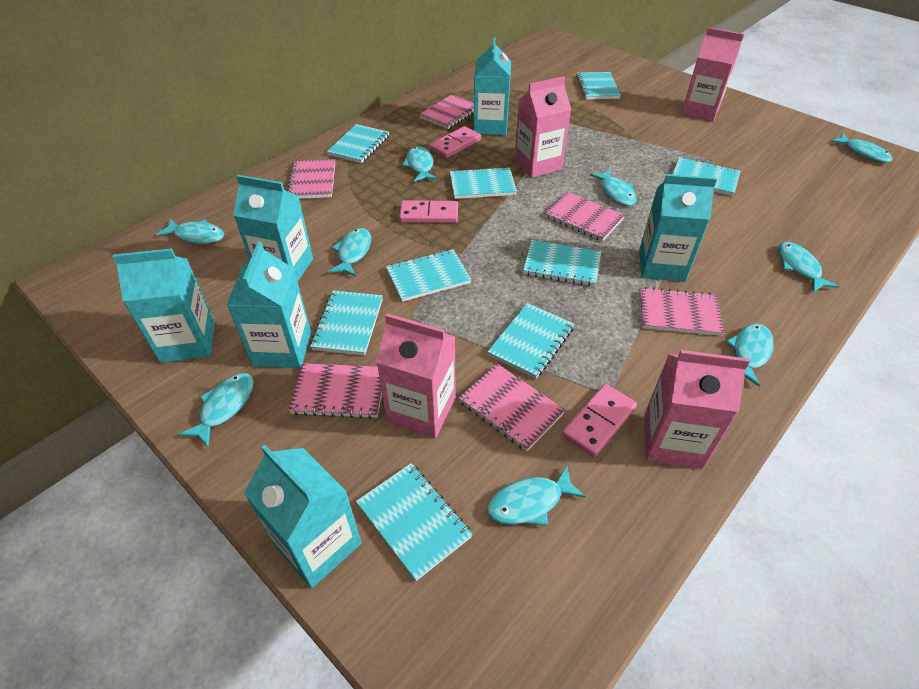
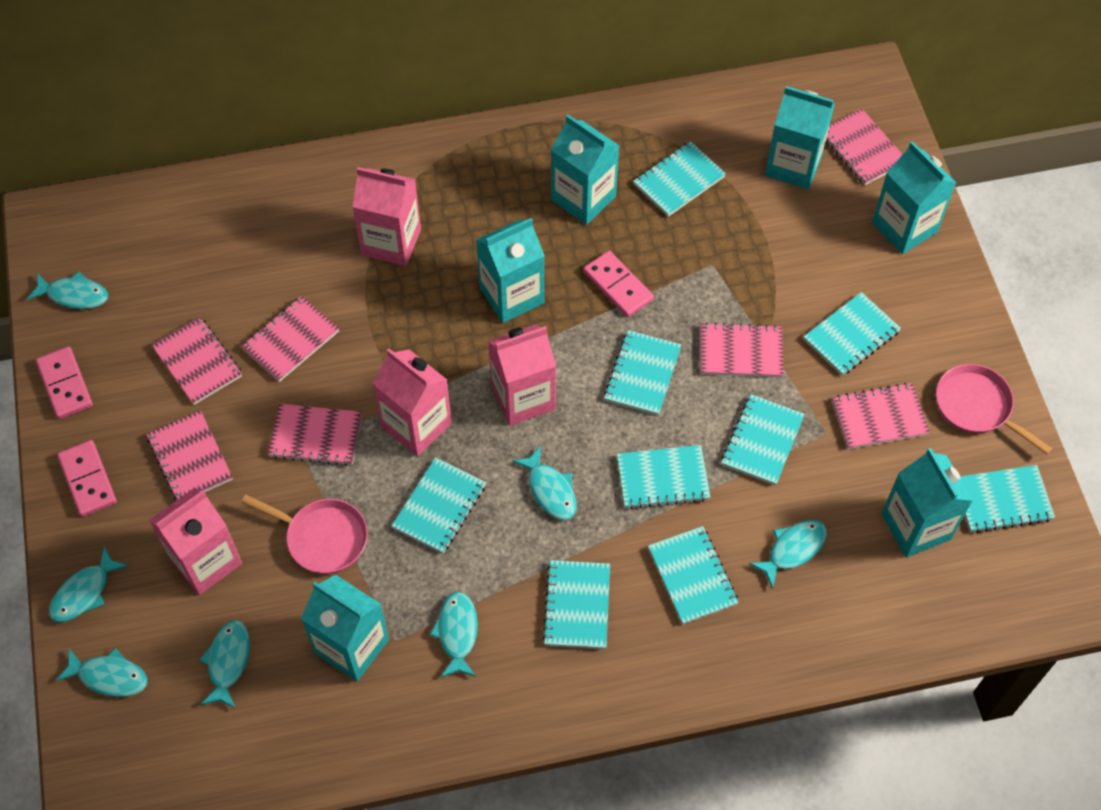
pink notebook: [287,159,335,199] [289,363,382,419] [419,94,474,129] [458,364,565,451] [545,192,625,241] [639,287,724,336] = 6 -> [147,410,233,500] [151,317,242,405] [241,296,339,382] [268,404,362,466] [700,322,784,378] [826,109,903,185] [832,383,930,449] = 7
pink pan: none = 0 -> [241,495,368,574] [936,364,1053,455] = 2
turquoise fish: [156,219,224,244] [179,373,254,447] [328,228,371,276] [402,146,437,182] [487,466,586,526] [589,169,637,206] [726,323,774,386] [778,242,839,292] [830,133,893,163] = 9 -> [27,271,108,309] [49,546,129,622] [56,648,148,697] [199,620,250,709] [429,592,478,678] [512,445,577,520] [749,520,827,589] = 7

